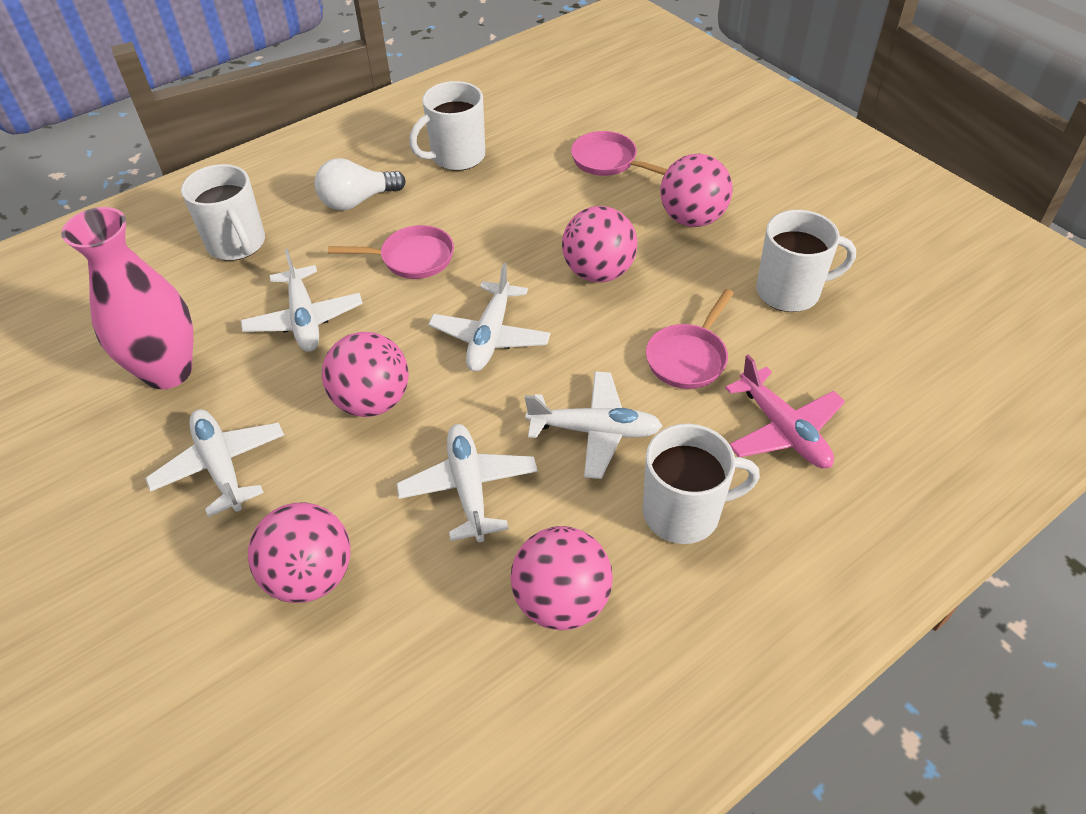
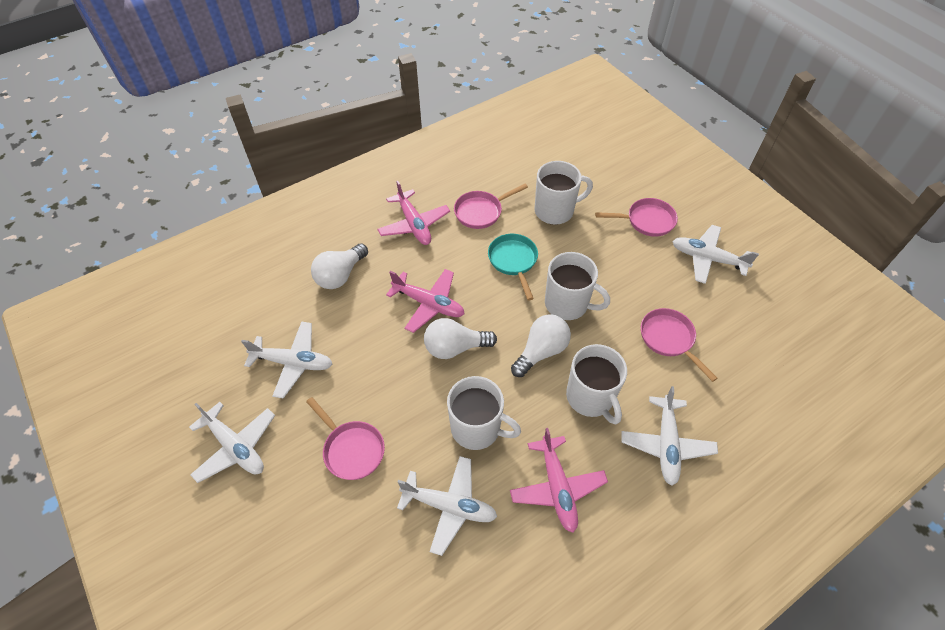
pink ball: [248,503,351,603] [322,332,409,417] [511,526,613,630] [562,206,637,283] [660,153,733,227] = 5 -> none = 0
pink pan: [328,225,454,279] [571,131,668,176] [646,289,734,389] = 3 -> [306,397,385,480] [454,183,528,229] [595,198,678,237] [641,308,718,382] = 4
pink plane: [725,354,845,468] = 1 -> [377,181,450,245] [386,269,464,333] [510,428,608,533] = 3
pink vase: [61,207,193,389] = 1 -> none = 0
turquoise pan: none = 0 -> [488,234,538,300] = 1
white light bulb: [315,158,406,210] = 1 -> [311,243,368,289] [424,318,497,359] [511,314,571,377] = 3

